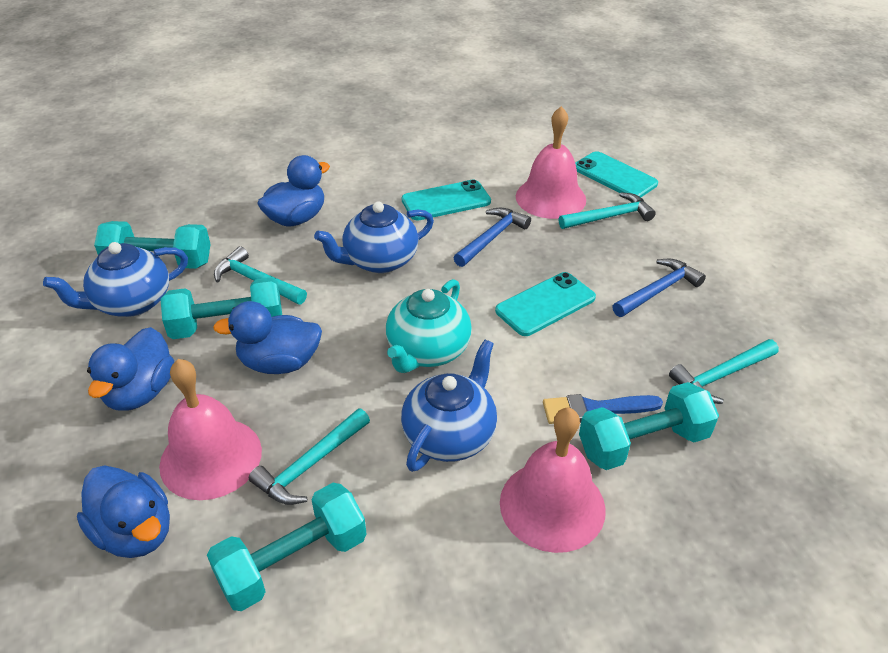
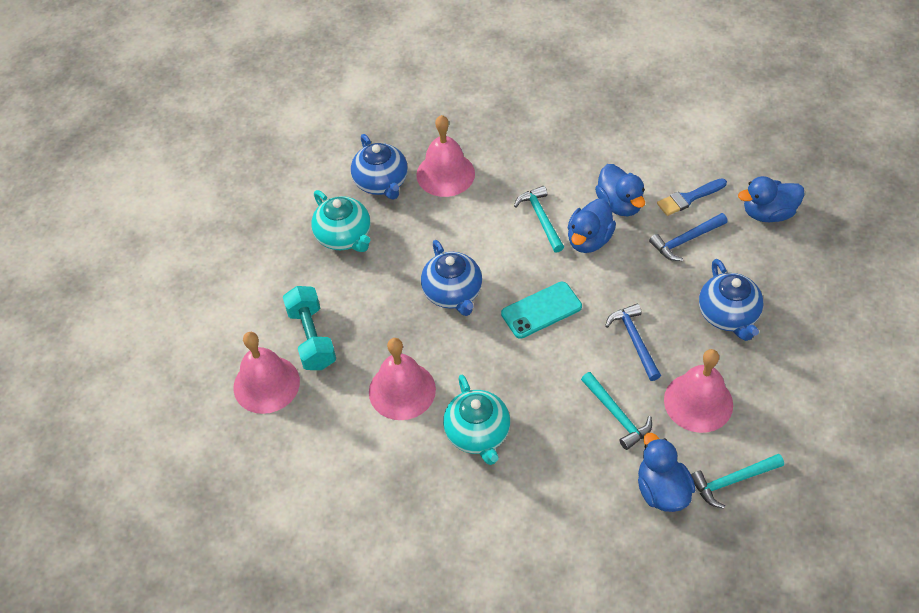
pink bell: [159,359,262,500] [500,408,606,553] [516,106,586,219] = 3 -> [233,332,300,414] [369,338,436,420] [416,115,475,197] [664,349,733,433] = 4
turquoise dumbbell: [94,221,211,269] [161,277,282,339] [207,483,367,611] [579,382,719,470] = 4 -> [283,286,336,370] = 1
turquoise hammer: [214,246,307,304] [249,408,370,505] [559,192,656,229] [669,339,779,404] = 4 -> [514,186,564,252] [581,372,652,450] [691,454,784,509] = 3
turquoise phone: [402,179,491,221] [495,272,596,336] [575,151,658,197] = 3 -> [501,282,582,339] = 1
turquoise teapot: [386,279,472,373] = 1 -> [311,190,370,252] [443,375,510,465] = 2

